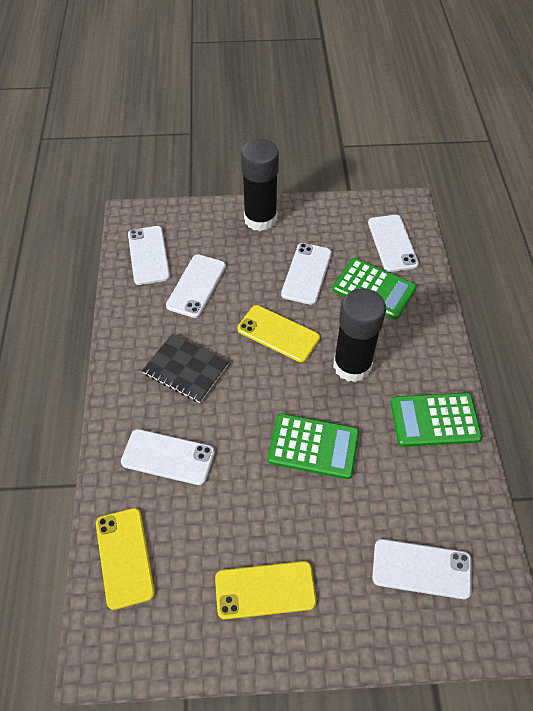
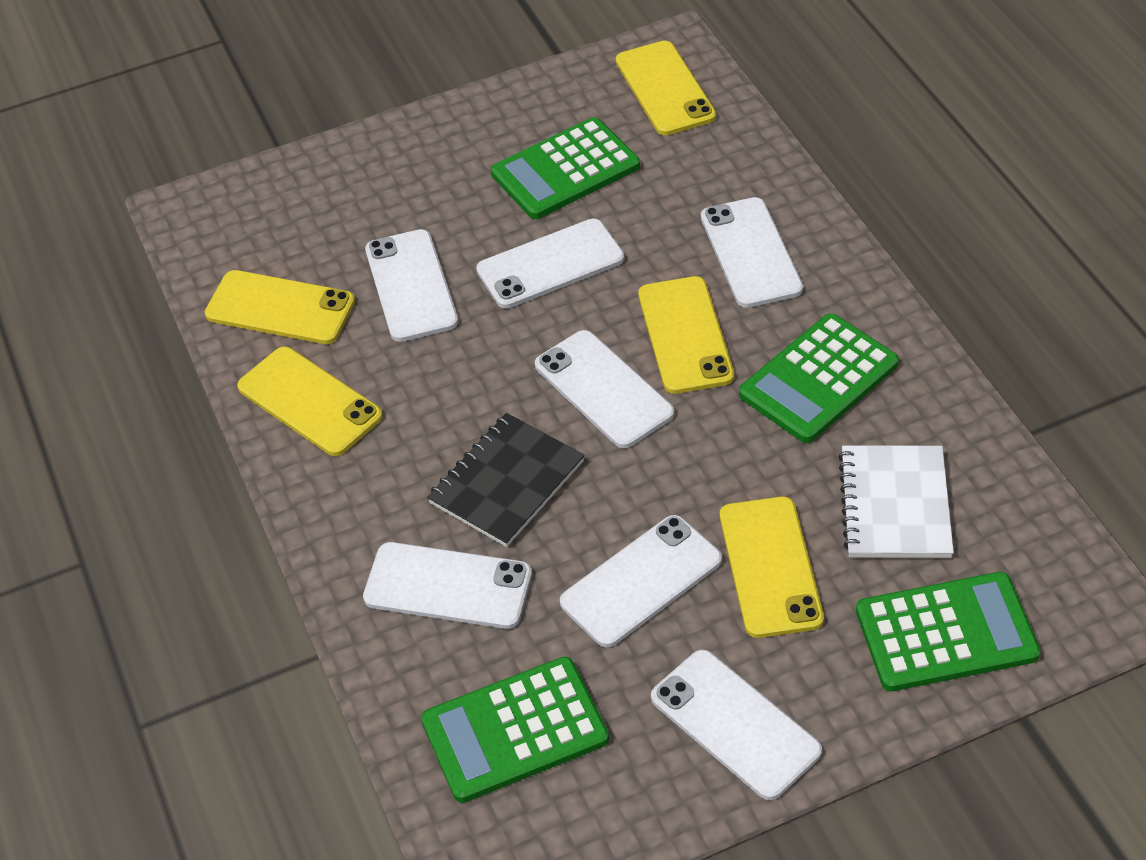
black glue stick: [241,139,279,231] [333,288,386,382] = 2 -> none = 0
green calculator: [268,414,359,479] [332,258,417,319] [391,393,482,447] = 3 -> [421,657,609,803] [491,117,640,219] [739,313,899,443] [856,572,1040,691] = 4
white notebook: none = 0 -> [838,446,954,558] = 1
white phone: [121,429,215,485] [128,226,170,285] [166,254,226,318] [281,243,332,305] [368,215,419,272] [372,539,472,599] = 6 -> [363,542,532,629] [365,229,458,342] [476,219,624,308] [535,330,674,448] [560,515,722,648] [651,650,822,800] [701,197,803,308] = 7
yellow phone: [96,508,155,610] [215,561,316,620] [237,305,320,362] = 3 -> [205,270,355,344] [237,347,383,456] [616,41,716,135] [638,276,734,394] [720,496,824,638] = 5

